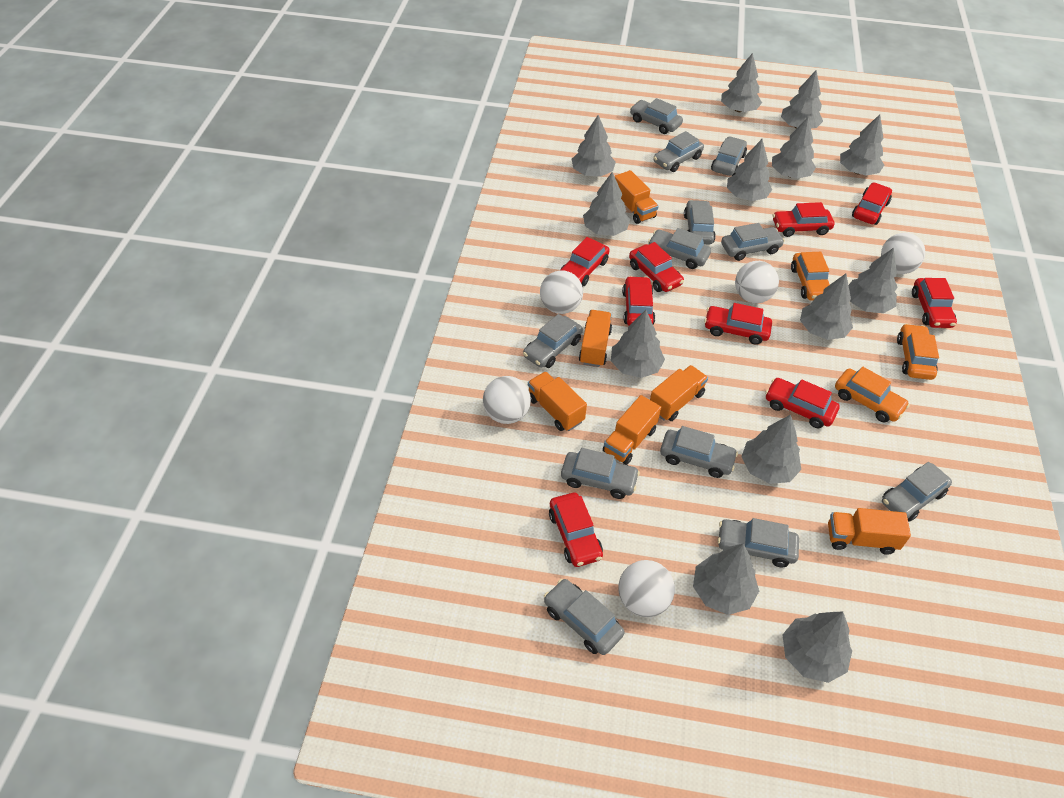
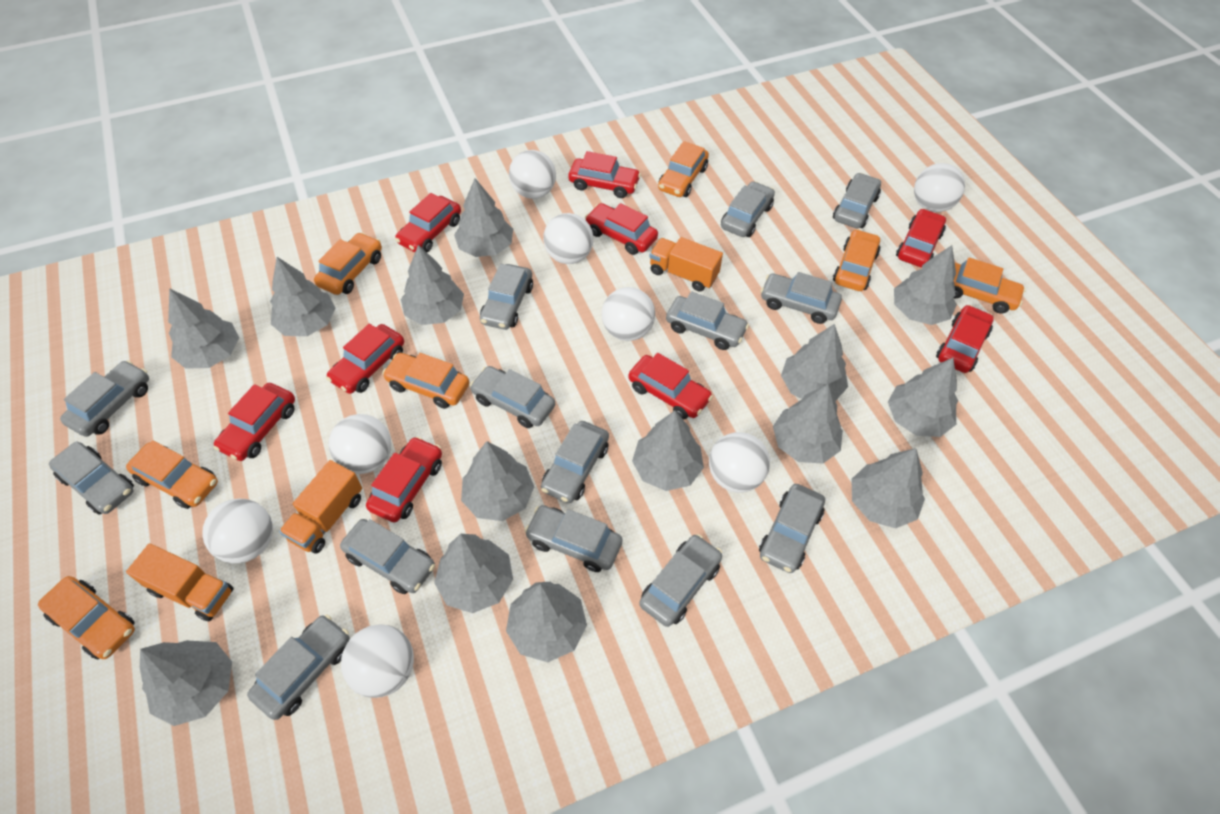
grey car: [523,314,583,368] [544,579,625,655] [561,448,640,499] [630,98,683,134] [648,228,711,269] [653,131,704,172] [660,426,738,478] [684,200,716,244] [711,136,747,176] [718,518,799,567] [721,223,785,261] [882,462,952,522] = 12 -> [49,441,134,515] [60,360,149,437] [247,615,350,720] [340,519,435,594] [470,366,555,428] [480,264,533,330] [524,505,623,572] [541,421,609,503] [639,534,722,627] [666,291,749,350] [721,181,775,237] [759,484,825,573] [761,272,842,324] [833,173,881,228] = 14
grey tree: [572,115,616,177] [583,172,630,236] [611,310,665,378] [693,544,759,615] [721,53,762,112] [727,139,772,201] [741,414,801,484] [772,117,816,179] [781,70,823,129] [783,612,852,683] [800,274,853,340] [840,114,884,176] [849,248,898,313] = 13 -> [140,640,232,726] [168,288,239,369] [270,257,336,336] [401,245,464,325] [434,534,513,613] [454,178,513,257] [461,441,534,521] [506,582,587,662] [632,411,704,491] [773,384,843,463] [781,324,848,401] [851,448,925,528] [888,358,958,437] [894,245,957,325] = 14
orange car: [791,252,830,301] [835,367,910,422] [897,324,939,380] = 3 -> [38,576,135,659] [126,440,218,509] [314,233,382,295] [382,353,469,409] [658,141,709,197] [833,229,880,291] [953,257,1026,314] = 7
orange truck: [528,371,587,431] [579,310,612,367] [603,395,661,464] [614,170,659,224] [650,365,708,421] [828,508,911,555] = 6 -> [126,543,234,621] [279,460,362,554] [649,237,723,292] = 3
white ball: [483,376,531,424] [540,270,583,314] [618,560,675,617] [735,261,779,303] [881,233,925,274] = 5 -> [202,498,273,563] [329,414,391,474] [341,624,414,698] [509,150,556,199] [543,213,593,264] [602,287,655,341] [709,432,770,493] [914,163,965,212] = 8

